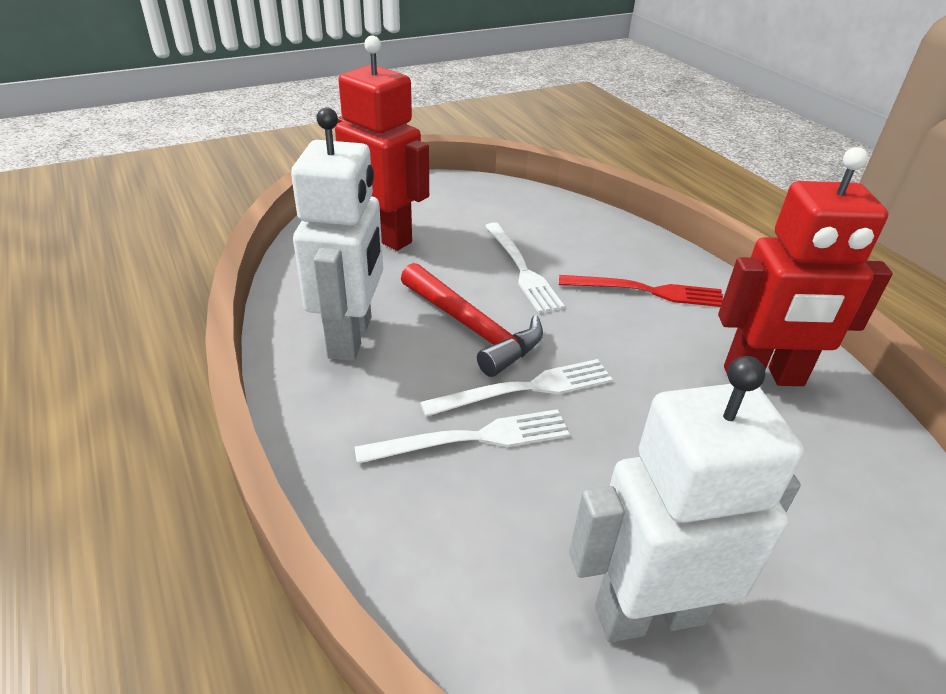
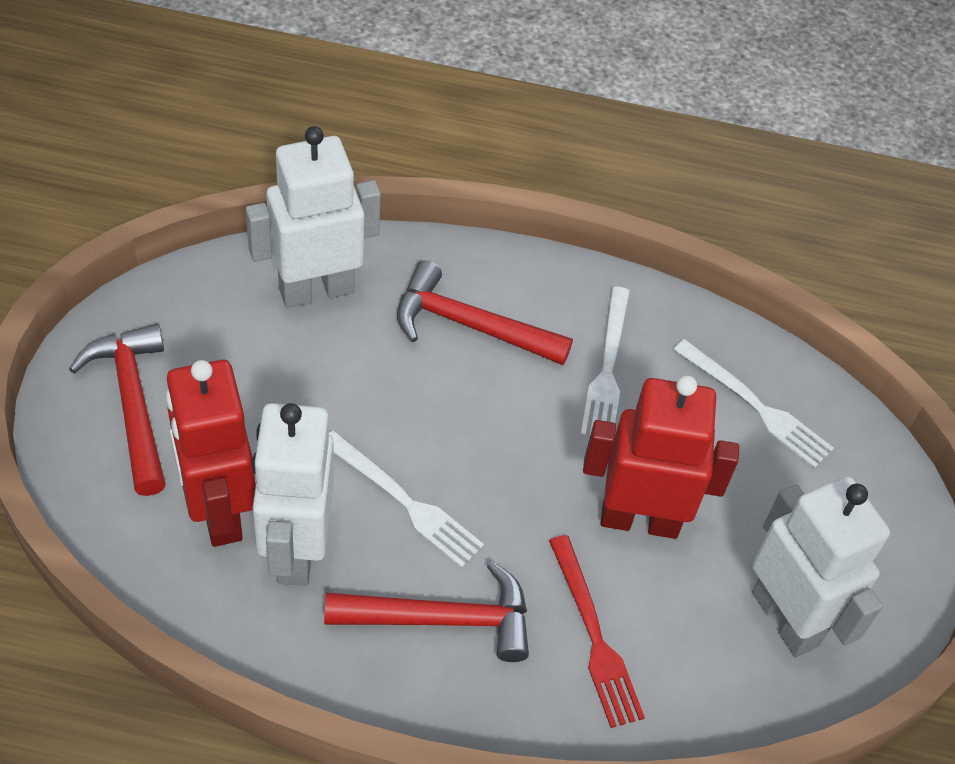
red hammer: [401,263,543,377] = 1 -> [69,324,166,496] [324,561,529,662] [397,260,573,365] = 3
white robot: [291,107,383,361] [569,356,804,642] = 2 -> [246,126,381,308] [252,403,334,586] [752,476,890,657] = 3

